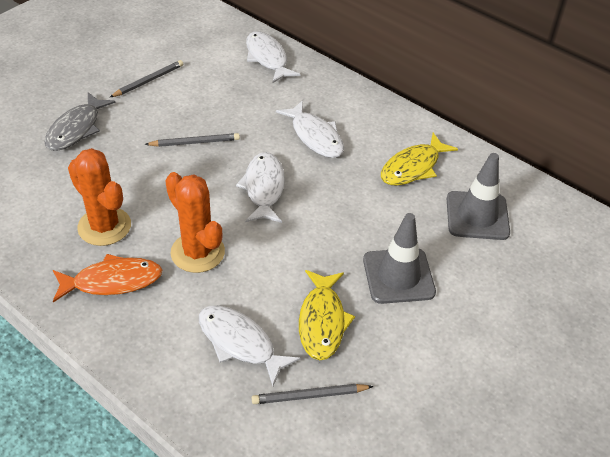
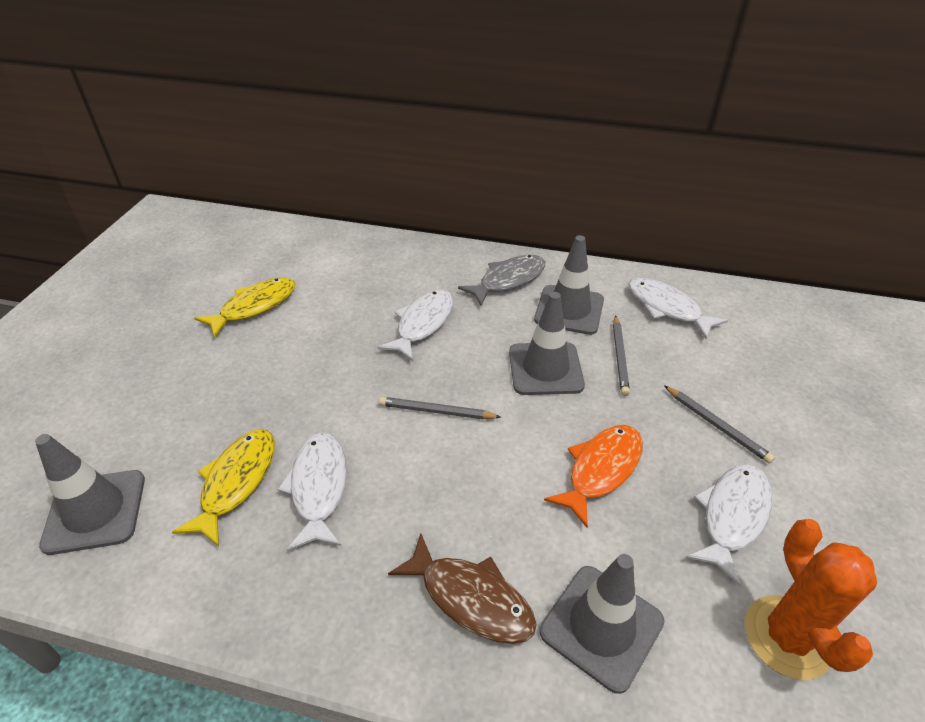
brown fish: none = 0 -> [388,533,537,644] = 1
grey traffic cone: [363,213,436,304] [447,153,510,240] = 2 -> [35,434,145,555] [509,292,585,395] [534,235,604,335] [540,554,664,694] = 4
orange cactus: [68,148,131,246] [165,172,225,273] = 2 -> [745,519,877,680] = 1

